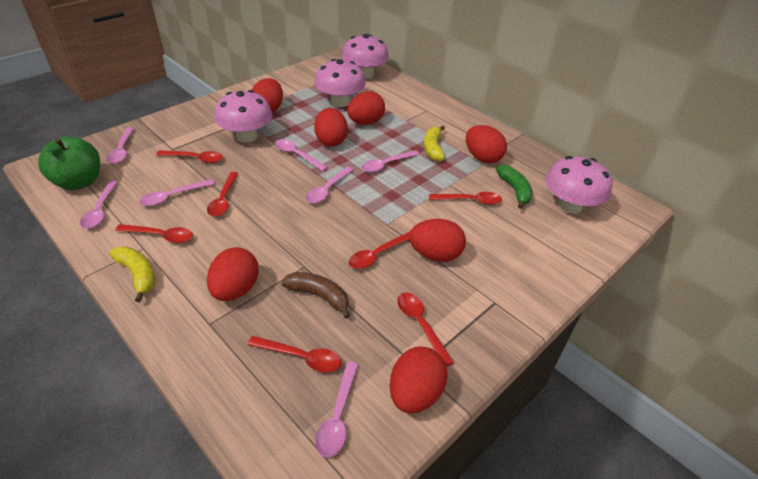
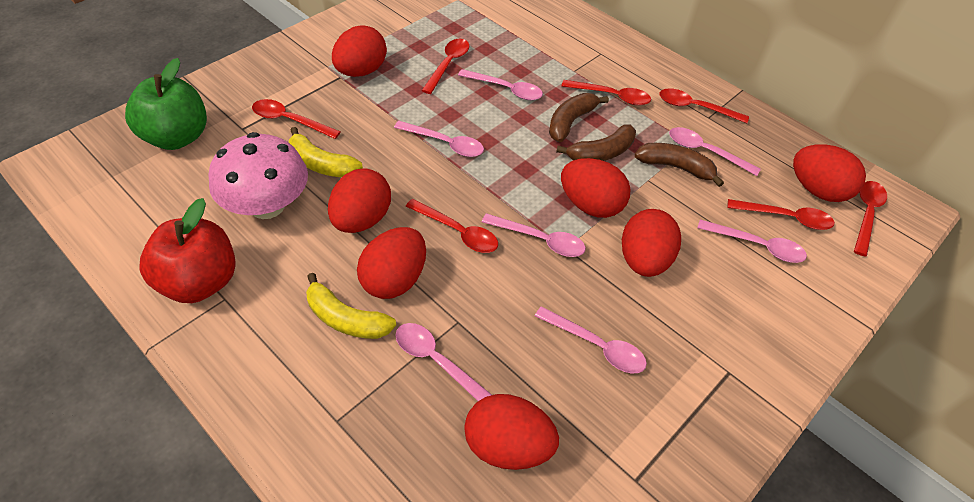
brown banana: [281,272,350,319] = 1 -> [549,93,609,142] [556,124,636,161] [635,143,724,187] = 3
green banana: [496,165,532,209] = 1 -> none = 0
pink mushroom: [214,90,272,143] [314,59,366,107] [342,34,389,79] [545,156,612,214] = 4 -> [208,132,308,219] = 1
red apple: none = 0 -> [140,198,236,303] = 1

